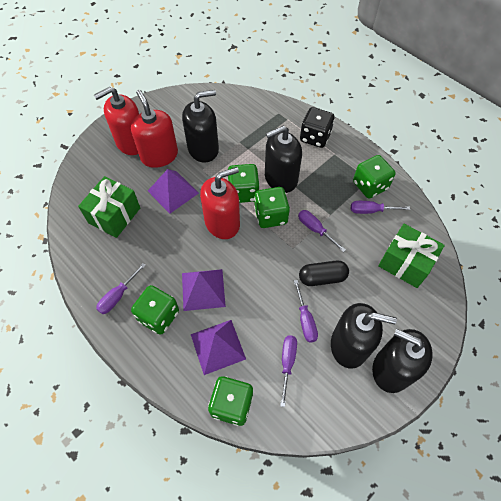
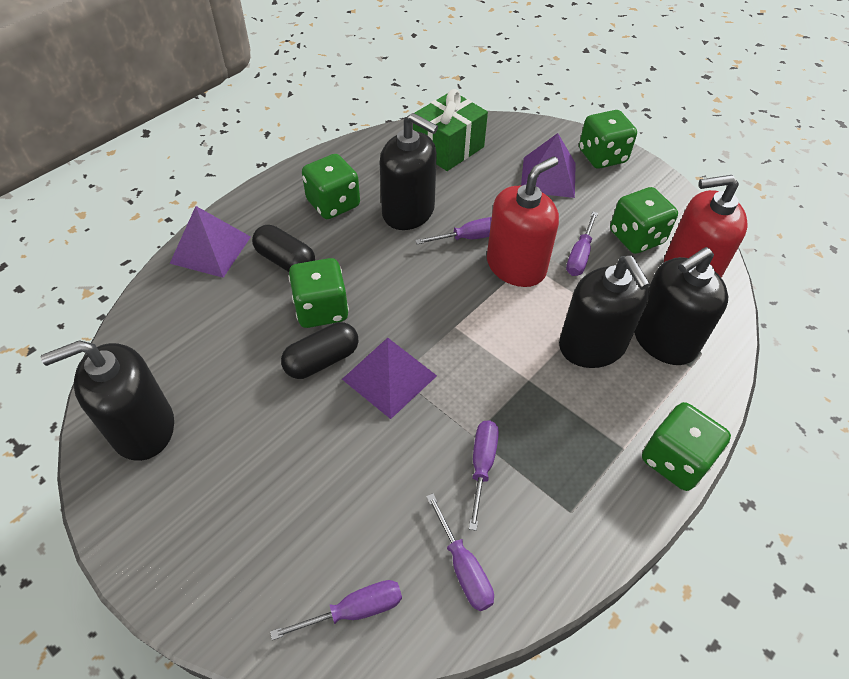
black capsule: [299,261,349,286] = 1 -> [252,225,315,272] [281,322,358,379] = 2
black dice: [300,107,335,148] = 1 -> none = 0
green gift: [78,176,140,238] [378,224,445,288] = 2 -> [413,89,488,171] = 1
red soap dispenser: [94,87,139,155] [131,90,178,168] [200,167,240,239] = 3 -> [487,156,559,287] [664,175,748,278] = 2

